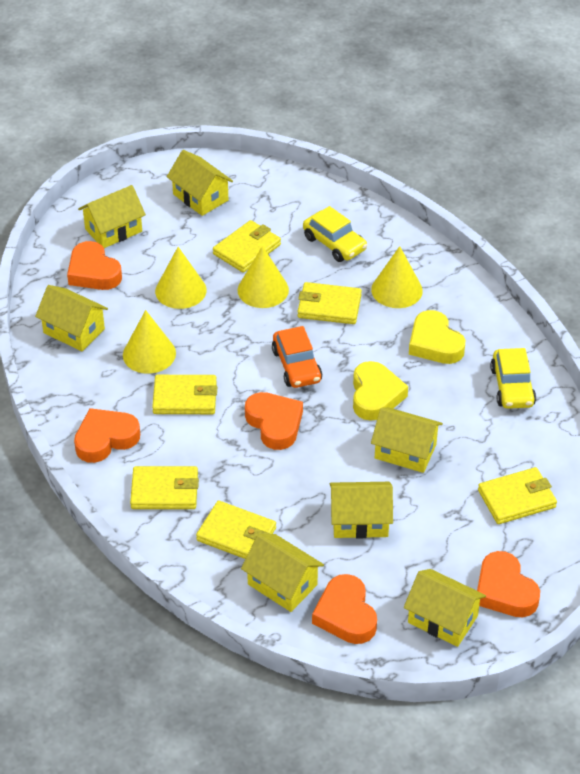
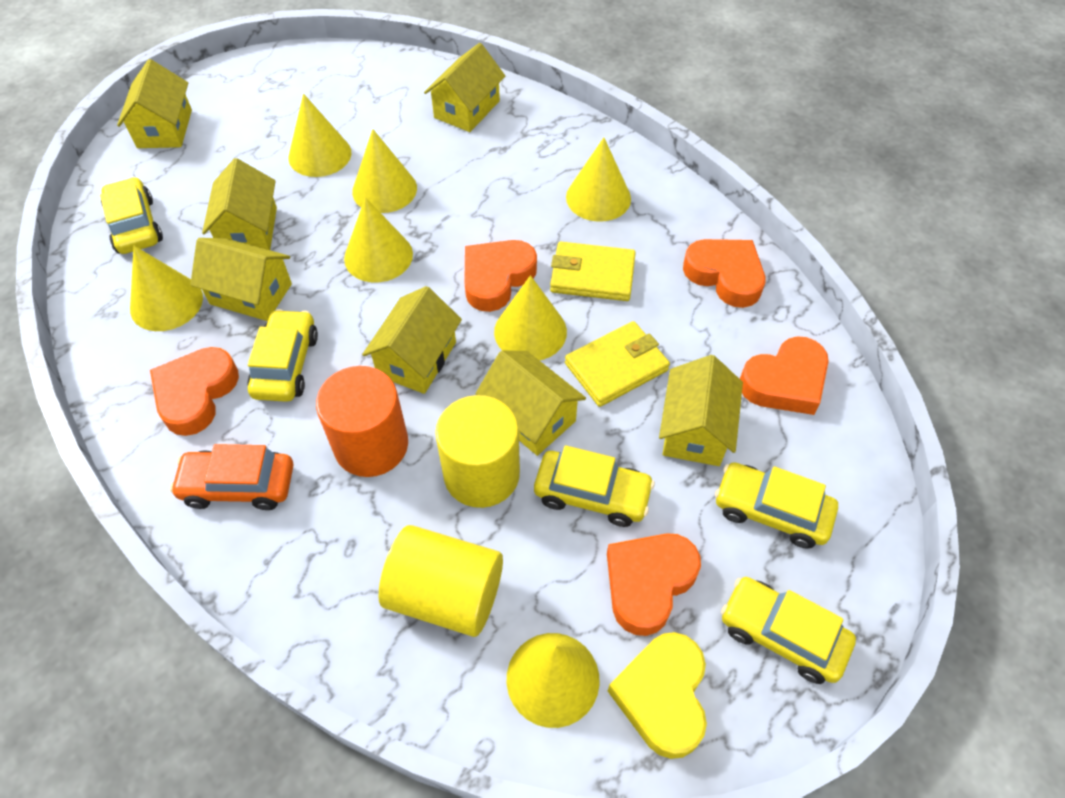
orange cylinder: none = 0 -> [316,366,408,477] = 1
yellow car: [303,206,367,262] [490,348,536,409] = 2 -> [100,177,163,254] [247,309,318,402] [534,445,655,527] [715,462,838,549] [721,577,856,684] = 5
yellow cone: [123,310,176,374] [155,247,207,309] [238,246,289,308] [371,246,423,308] = 4 -> [130,246,203,331] [289,94,351,177] [344,197,413,282] [352,129,417,213] [494,275,567,361] [507,633,600,728] [566,138,631,222] = 7
yellow cylinder: none = 0 -> [379,525,503,637] [435,395,520,508] = 2
yellow heart: [353,361,408,421] [409,310,465,364] = 2 -> [608,632,707,759] = 1
yellow wallet: [130,466,199,509] [152,375,217,414] [196,500,276,559] [213,220,281,273] [297,282,362,324] [478,467,557,524] = 6 -> [550,242,636,301] [565,321,670,407] = 2

